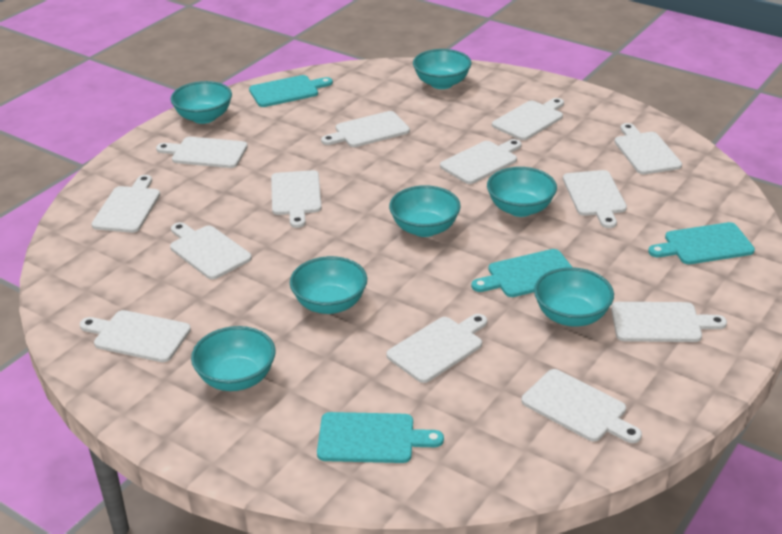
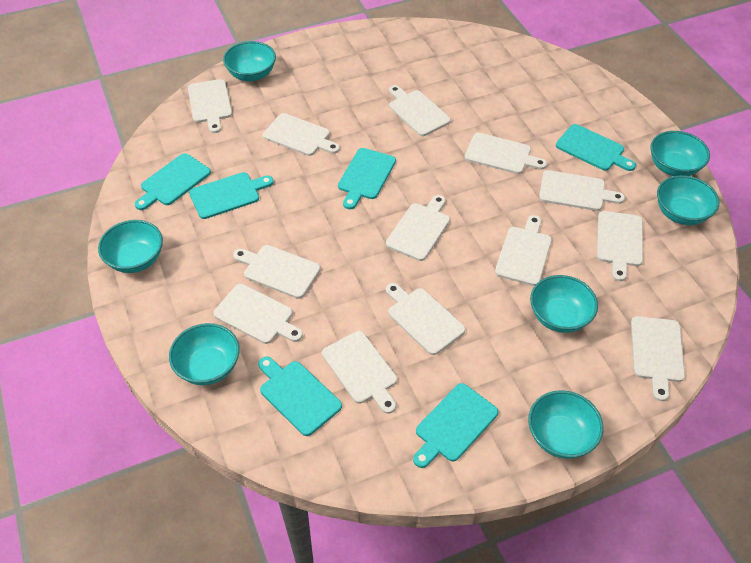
turquoise cutting board: [249,75,333,107] [317,412,444,463] [471,249,572,297] [648,222,755,264] = 4 -> [135,153,211,210] [189,172,274,219] [258,357,342,436] [338,148,396,209] [413,383,498,468] [556,124,636,171] = 6

